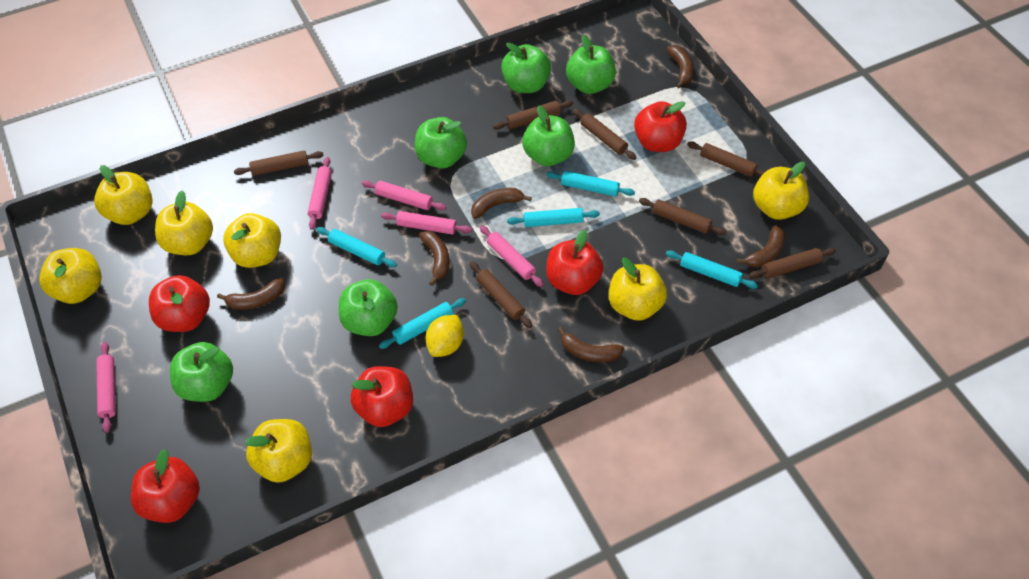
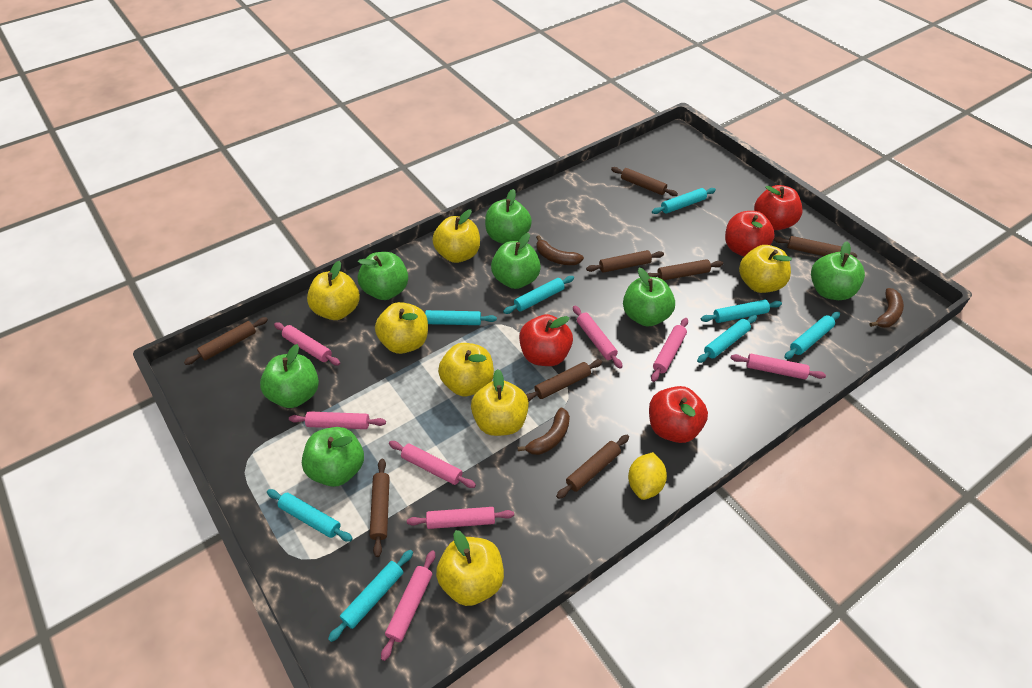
brown banana: [217,278,285,310] [419,231,449,286] [471,188,532,219] [558,327,624,362] [667,45,694,88] [736,225,785,268] = 6 -> [518,407,570,455] [536,235,584,265] [870,288,904,328] = 3
brown rolling pin: [234,151,324,176] [470,262,532,328] [493,100,573,129] [573,109,637,160] [639,198,727,235] [687,141,766,177] [749,248,836,279] = 7 -> [184,317,268,365] [370,459,390,557] [526,360,602,402] [556,435,629,499] [586,250,664,273] [611,167,678,196] [647,259,723,280] [774,236,857,258] = 8
green apple: [170,342,233,402] [339,279,398,336] [415,117,467,168] [501,43,551,93] [522,106,575,166] [566,35,616,94] = 6 -> [260,344,319,408] [302,427,364,487] [358,252,408,300] [485,189,532,244] [491,233,541,289] [623,268,675,327] [811,241,865,300] = 7
pink rolling pin: [96,342,116,433] [308,157,332,230] [362,180,446,211] [381,211,472,235] [480,225,544,287] = 5 -> [274,322,340,365] [289,411,386,429] [381,550,435,661] [389,441,476,488] [407,507,514,529] [573,306,623,369] [651,318,688,382] [731,354,826,379] = 8
red apple: [131,449,200,523] [149,275,210,332] [351,366,413,427] [546,230,604,295] [634,101,687,152] = 5 -> [519,314,573,366] [649,386,708,443] [725,211,775,256] [754,185,803,230] = 4
turquoise rolling pin: [316,227,397,268] [379,298,466,349] [507,208,600,227] [546,171,635,197] [666,250,758,289] = 5 -> [267,489,353,542] [328,550,413,642] [425,310,497,325] [503,276,574,314] [652,188,716,214] [697,315,757,363] [701,300,782,323] [784,312,840,359] = 8

